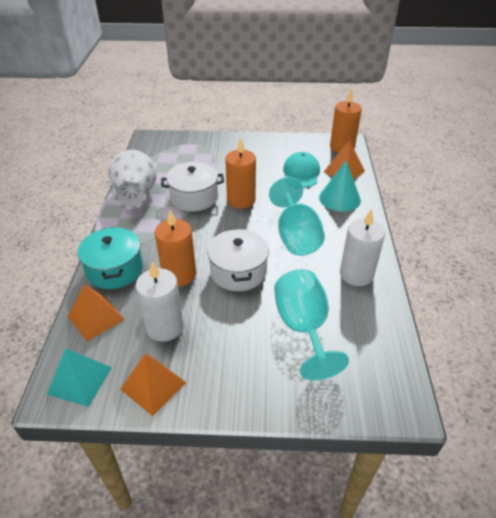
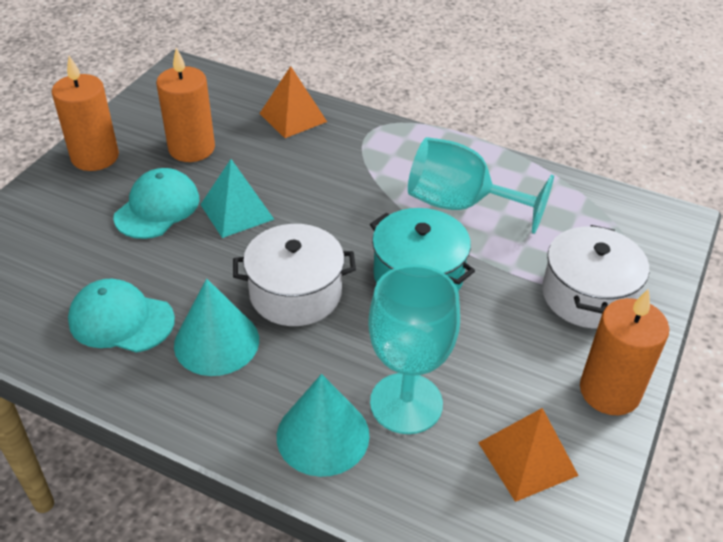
orange pyramid: [68,284,125,342] [120,354,186,416] [324,140,365,180] = 3 -> [259,66,327,138] [478,408,579,502] = 2
turquoise cap: [283,152,320,188] = 1 -> [68,279,175,353] [113,168,200,239] = 2
turquoise cone: [319,161,361,212] = 1 -> [174,279,259,376] [277,374,370,477] = 2
white candle: [135,261,184,342] [340,209,385,286] = 2 -> none = 0
white vase: [108,150,157,209] = 1 -> none = 0

